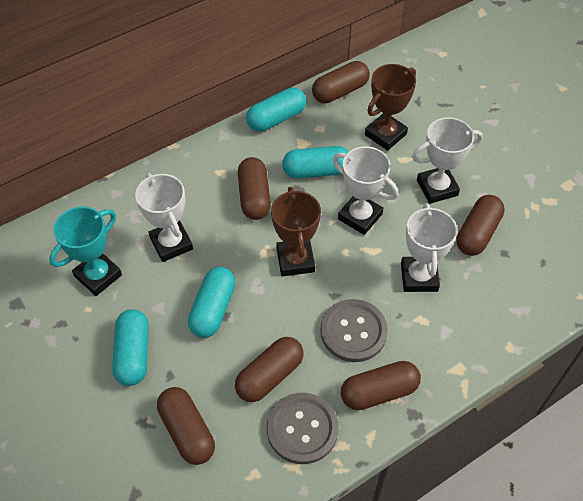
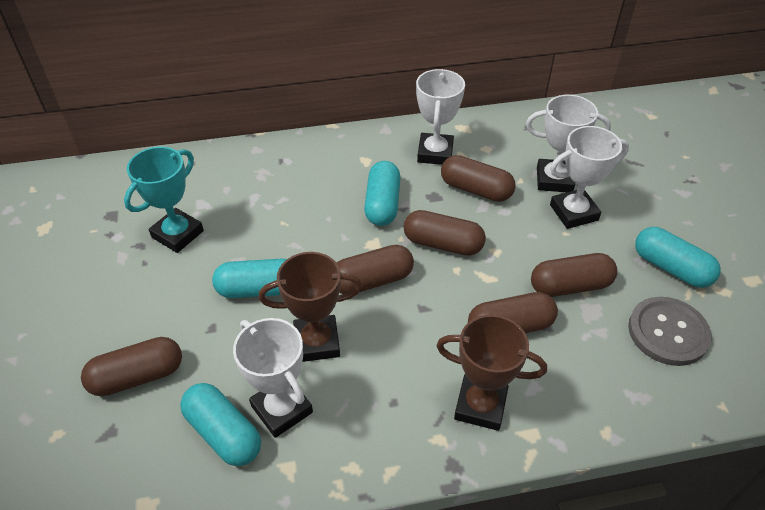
grey button: [267,393,339,464] [321,299,388,362] = 2 -> [628,297,712,366] = 1

